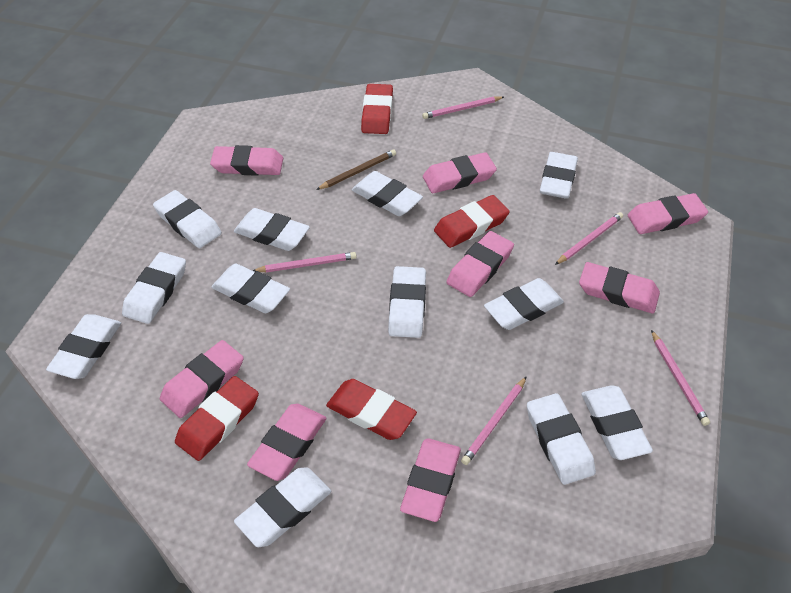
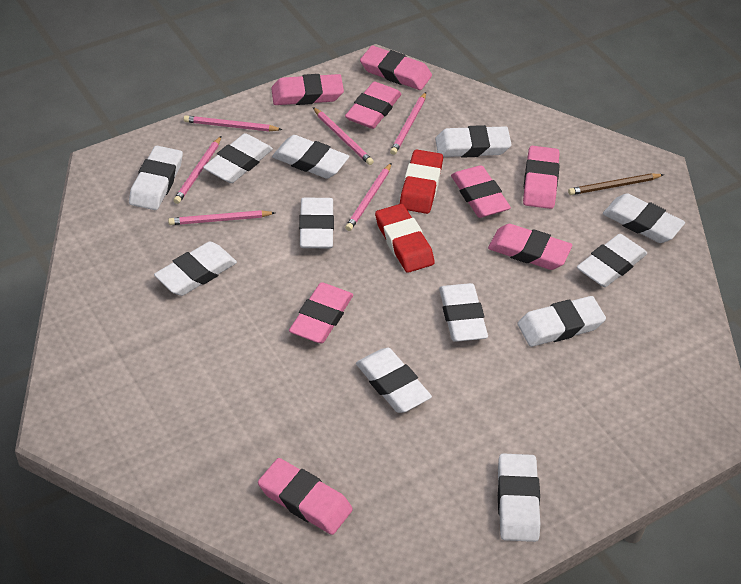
pink pencil: [252,252,357,273] [422,96,504,119] [461,376,527,465] [555,212,623,265] [651,330,710,426] = 5 -> [168,210,275,225] [173,136,221,204] [184,115,283,131] [313,107,374,165] [345,163,391,231] [390,92,426,155] = 6
red eraser: [175,376,259,461] [326,379,417,440] [361,84,393,134] [434,195,510,248] = 4 -> [375,204,435,273] [400,149,443,214] = 2

